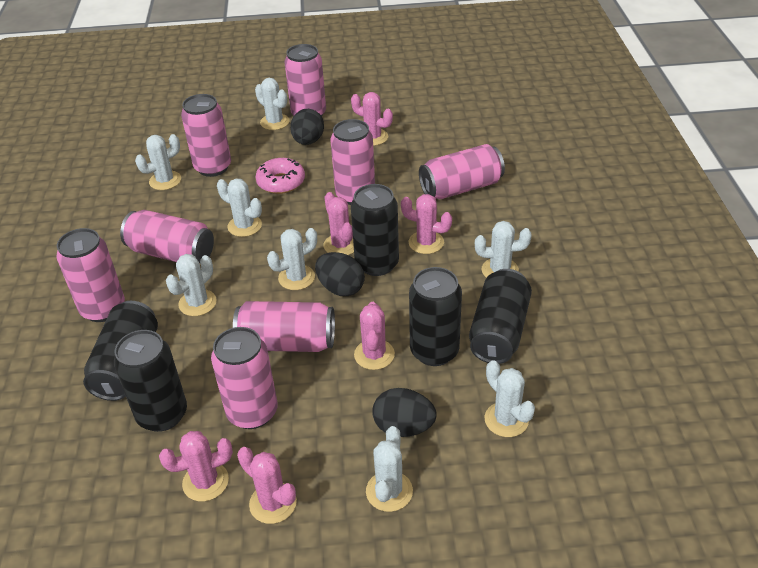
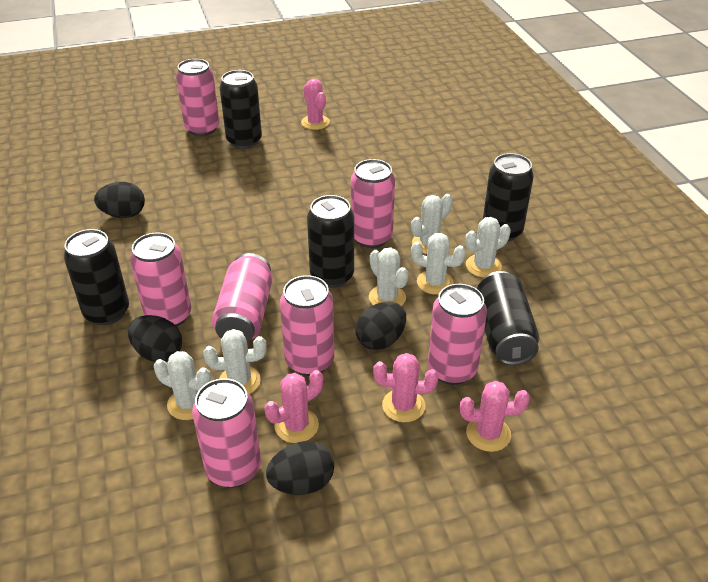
black egg: [290,109,324,145] [315,252,365,296] [372,388,436,437] = 3 -> [94,182,145,218] [128,315,182,362] [266,441,334,495] [356,302,406,350] = 4
pink cactus: [159,431,233,501] [237,447,297,524] [324,192,354,255] [351,92,393,146] [354,302,395,370] [401,194,452,254] = 6 -> [264,370,323,443] [301,79,330,130] [373,353,438,422] [460,381,530,452] = 4
pink can: [56,228,125,322] [120,210,214,263] [181,94,231,177] [211,327,278,429] [233,301,335,352] [284,44,326,116] [330,119,375,205] [419,144,505,199] = 8 -> [130,232,191,327] [176,59,220,136] [192,378,261,488] [212,253,273,342] [280,275,334,376] [351,159,395,248] [428,284,487,385] = 7
pink donut: [256,158,305,194] = 1 -> none = 0
white cactus: [135,134,181,190] [166,254,217,316] [217,179,262,237] [255,78,290,130] [267,228,317,290] [366,426,413,512] [475,221,532,278] [485,360,535,437] = 8 -> [154,351,211,420] [203,329,267,394] [369,247,408,306] [411,194,452,254] [411,233,466,295] [465,217,511,277] = 6

